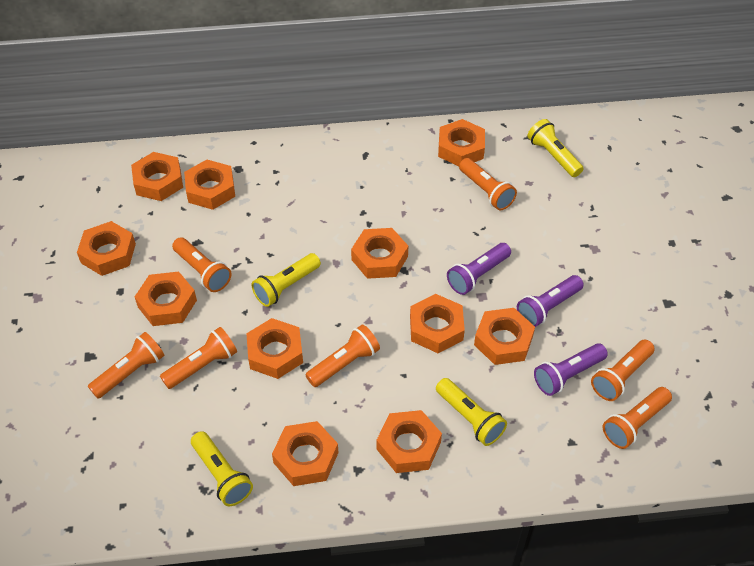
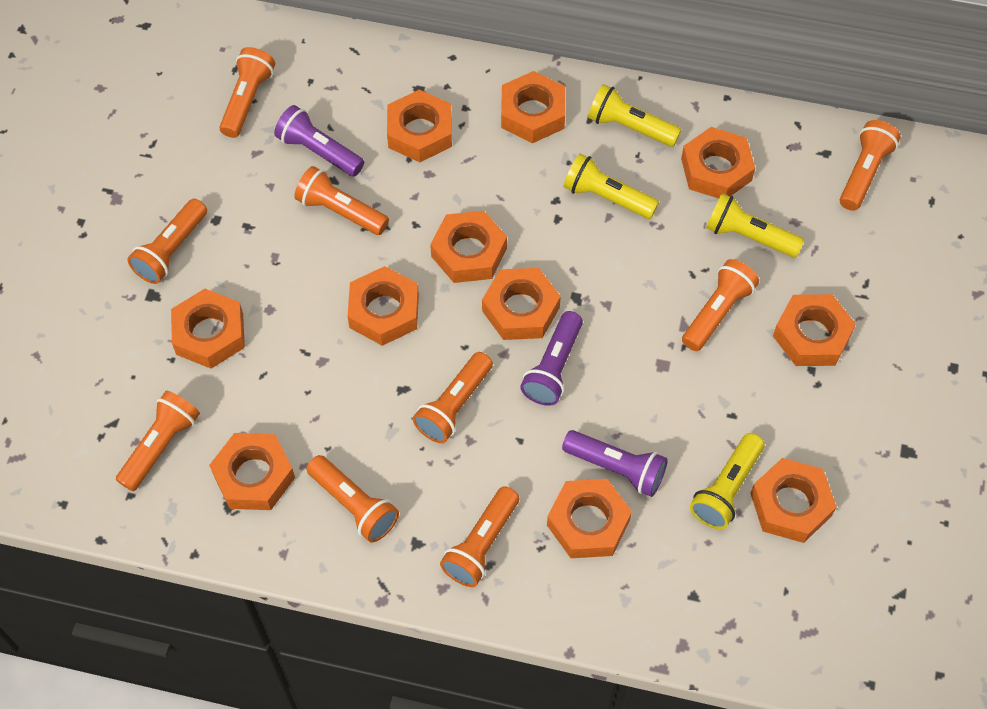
orange flashlight: [88,332,165,399] [160,327,237,389] [172,237,231,292] [306,324,380,387] [459,158,517,210] [591,340,655,401] [603,387,672,449] = 7 -> [116,391,200,491] [127,199,207,284] [219,47,275,138] [295,166,389,235] [307,455,399,542] [413,352,493,443] [440,486,519,587] [682,259,759,351] [840,120,901,211] = 9

